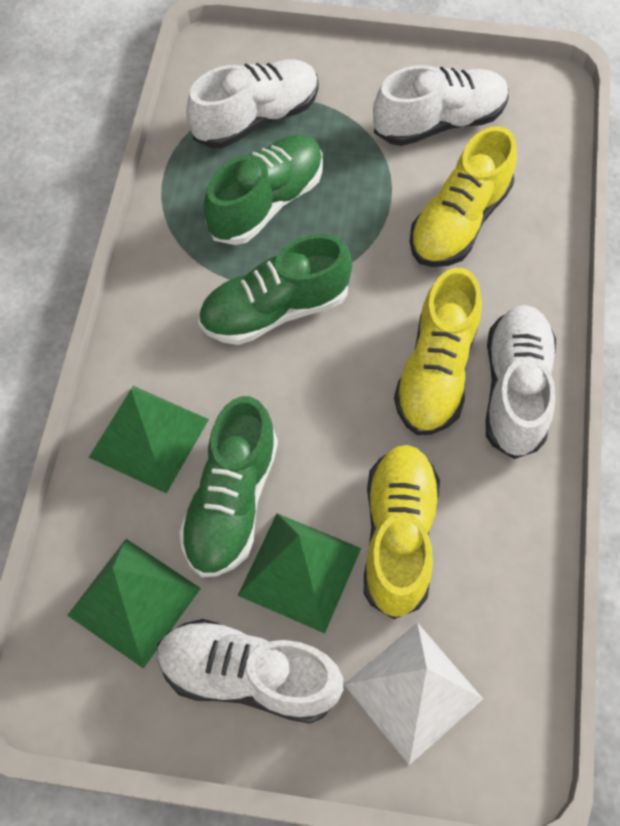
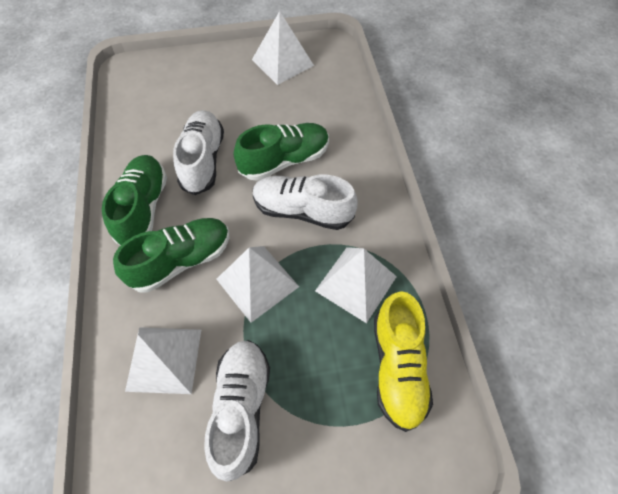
green pyramid: [67,539,201,669] [89,386,209,494] [238,513,361,633] = 3 -> none = 0
white pyramid: [344,622,483,765] = 1 -> [125,327,201,394] [216,246,299,323] [252,11,314,85] [315,247,397,323] = 4
white shoe: [157,619,343,724] [186,59,319,148] [373,65,509,146] [486,305,556,459] = 4 -> [173,110,224,195] [204,340,270,482] [253,174,357,230] = 3
yellow shoe: [364,445,440,619] [394,268,482,435] [409,126,517,267] = 3 -> [374,291,433,432] = 1

